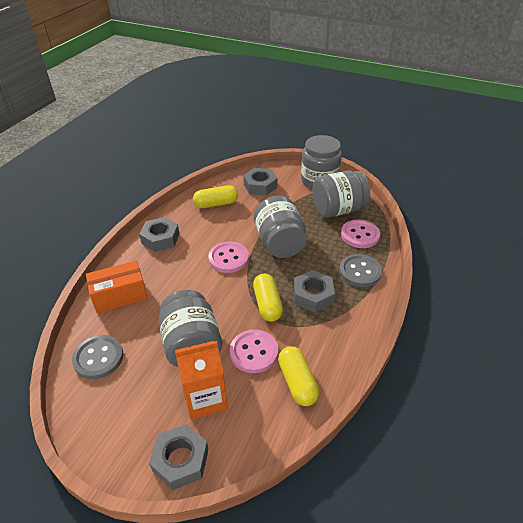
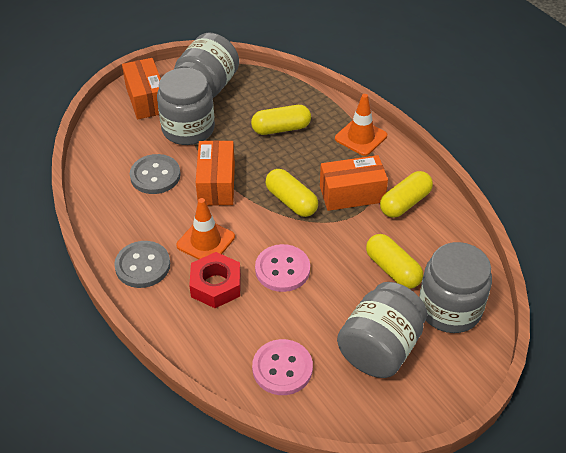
grey nut: [139,217,179,252] [149,424,209,490] [243,168,277,196] [294,270,335,312] = 4 -> none = 0
orange box: [86,260,148,313] = 1 -> [122,58,161,119] [196,140,235,206] [320,155,388,211] = 3
orange carton: [175,341,228,420] = 1 -> none = 0
orange traffic cone: none = 0 -> [176,198,235,260] [335,94,387,156] = 2
pink button: [208,242,249,273] [230,329,278,373] [341,219,380,248] = 3 -> [252,339,313,395] [255,244,310,292] = 2
red nut: none = 0 -> [189,252,241,308] = 1
yellow capsule: [193,185,238,208] [253,274,283,322] [278,346,319,406] = 3 -> [251,105,311,135] [266,169,318,217] [366,234,423,289] [380,171,433,218] = 4

